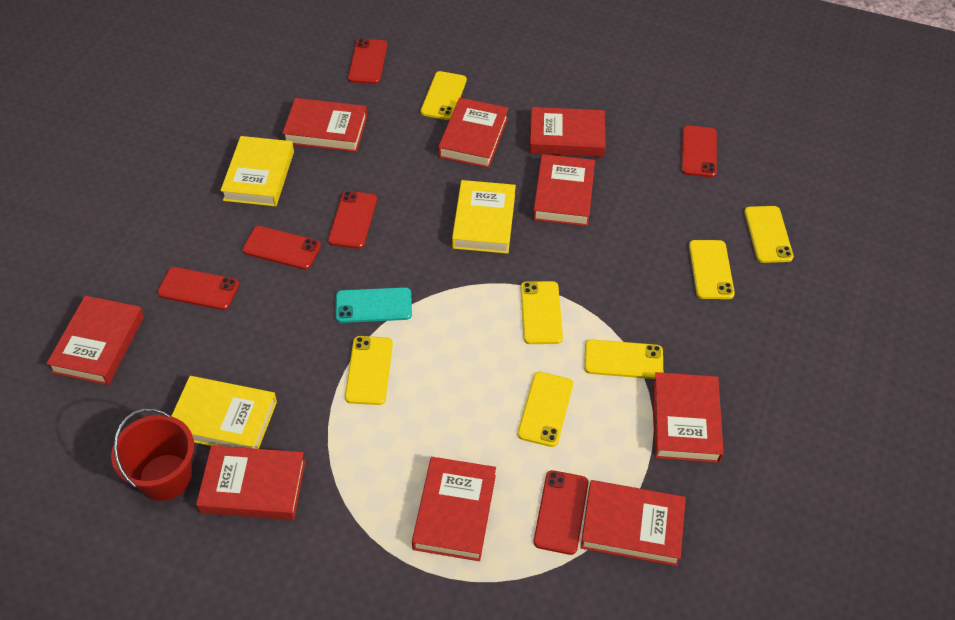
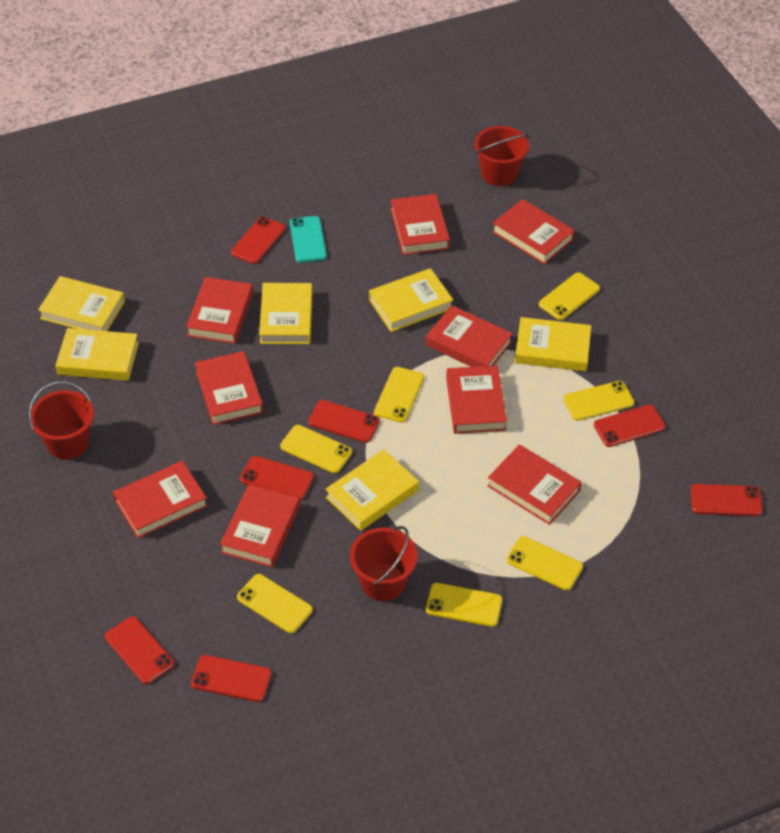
red bucket: [111,408,194,501] = 1 -> [29,381,94,460] [350,526,418,601] [474,126,529,186] = 3
red phone: [158,267,239,310] [242,226,321,270] [328,191,377,249] [348,39,387,84] [533,470,588,555] [682,125,717,177] = 6 -> [105,616,175,684] [191,655,272,702] [231,216,286,264] [240,456,314,500] [308,400,380,443] [594,404,666,447] [691,484,763,516] = 7
yellow book: [172,376,277,449] [220,136,294,206] [452,180,516,254] = 3 -> [38,276,125,331] [55,328,139,381] [259,283,312,344] [326,449,419,531] [369,268,453,332] [515,317,591,371] = 6

